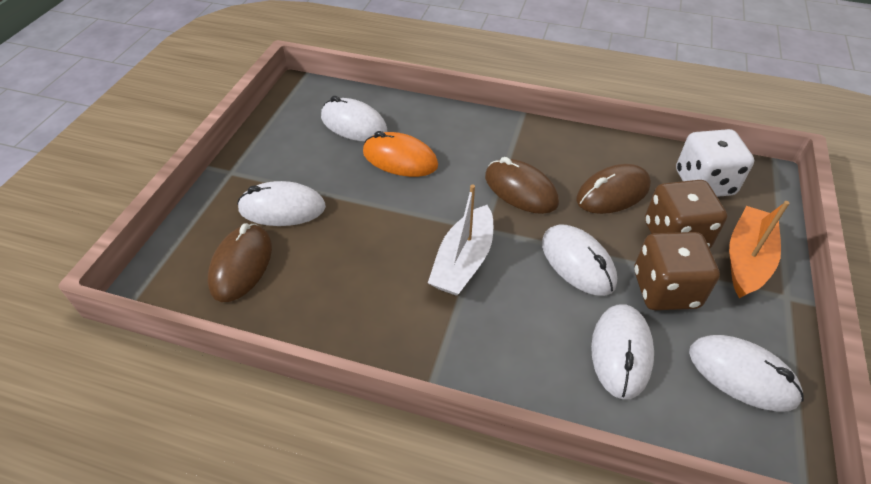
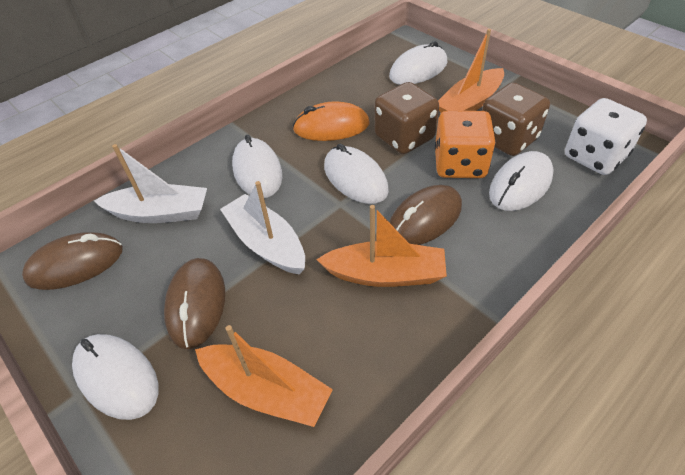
orange boat: [729,201,789,298] = 1 -> [195,325,333,427] [316,205,447,287] [438,29,504,113] = 3
orange dice: none = 0 -> [434,111,496,178] = 1
white boat: [428,184,493,296] = 1 -> [94,144,207,223] [220,181,305,274] = 2

